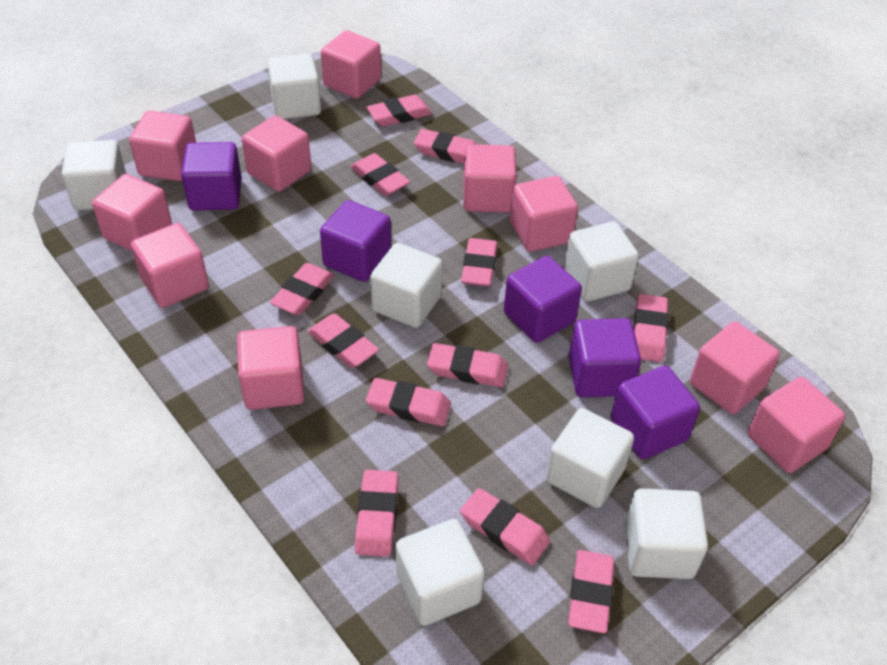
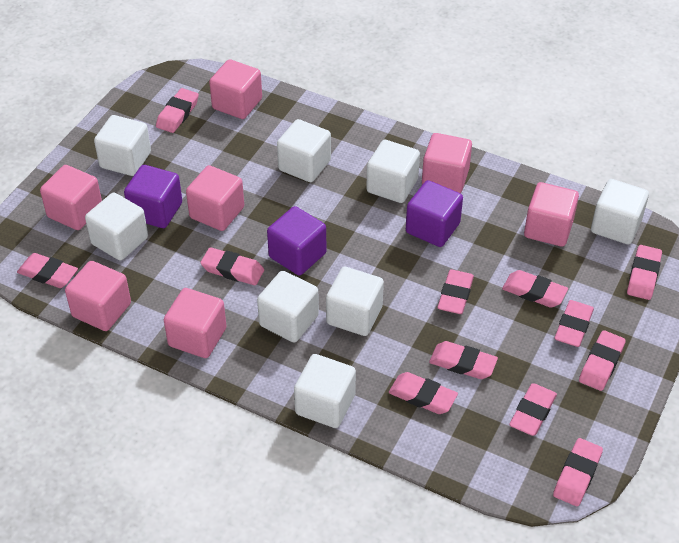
pink cube: [92,174,172,251] [129,111,196,181] [131,223,209,308] [237,326,305,410] [242,115,311,192] [321,30,381,99] [463,144,517,213] [510,176,578,252] [690,321,780,414] [748,377,845,473] = 10 -> [40,165,102,230] [65,261,131,331] [164,288,227,358] [186,165,244,231] [209,59,262,119] [422,133,472,193] [524,182,579,247] = 7
purple cube: [181,142,242,211] [320,200,391,282] [504,256,582,343] [569,318,641,397] [611,366,700,459] = 5 -> [124,165,182,228] [267,206,326,275] [406,180,463,247] = 3
white cube: [62,140,126,210] [267,54,321,119] [370,243,443,328] [396,519,485,626] [546,408,634,508] [564,222,639,301] [625,488,708,579] = 7 -> [85,192,148,261] [94,115,151,176] [257,271,319,342] [277,119,331,182] [294,354,356,428] [326,267,384,336] [366,140,420,203] [591,179,649,245] = 8

